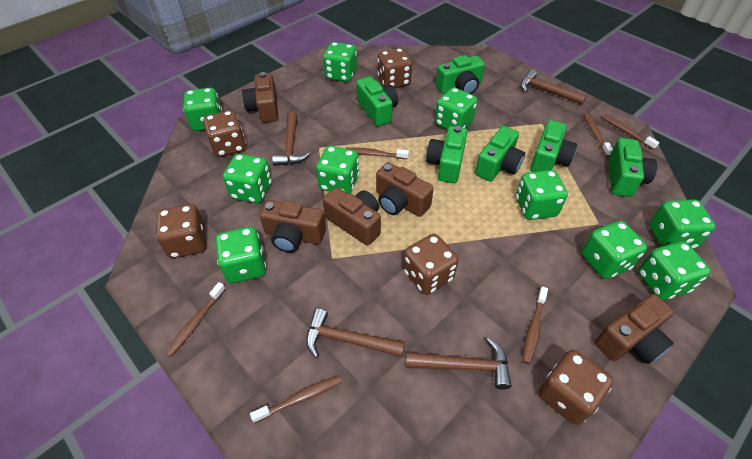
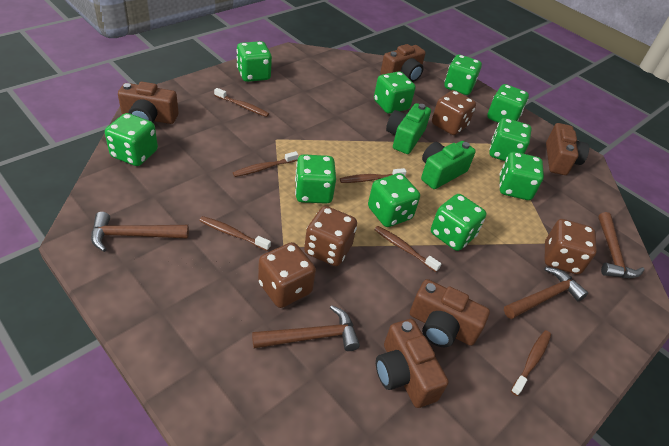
brown dice: [156,204,206,258] [203,110,246,157] [378,48,412,88] [403,234,459,295] [538,350,613,425] = 5 -> [258,242,316,308] [304,206,357,266] [432,90,476,135] [545,219,597,274] = 4
green camera: [356,76,398,126] [426,126,467,183] [436,55,485,94] [475,126,525,181] [530,120,577,172] [608,138,657,197] = 6 -> [386,103,431,154] [421,141,476,189] = 2

